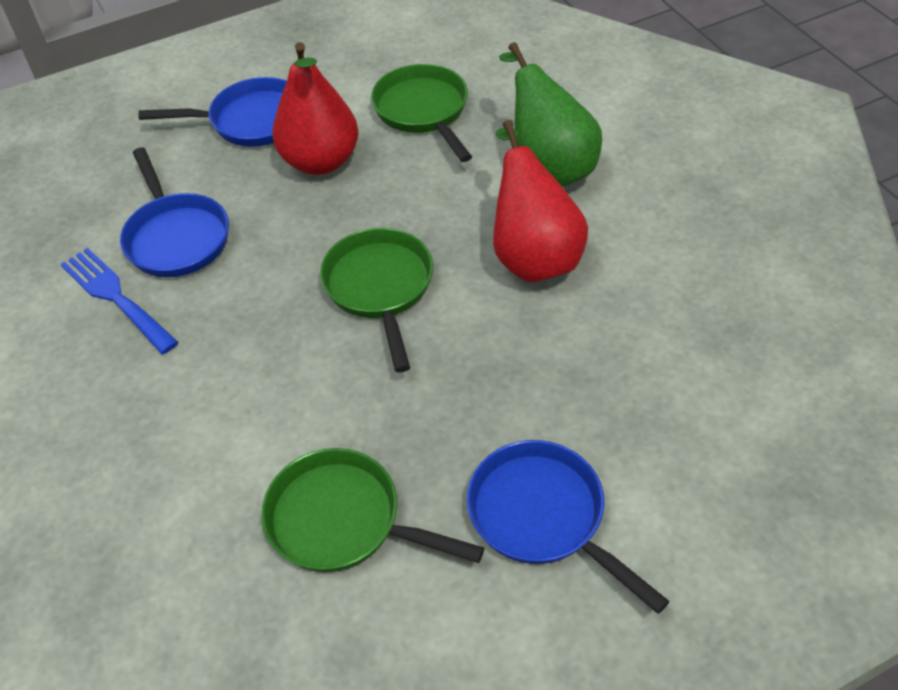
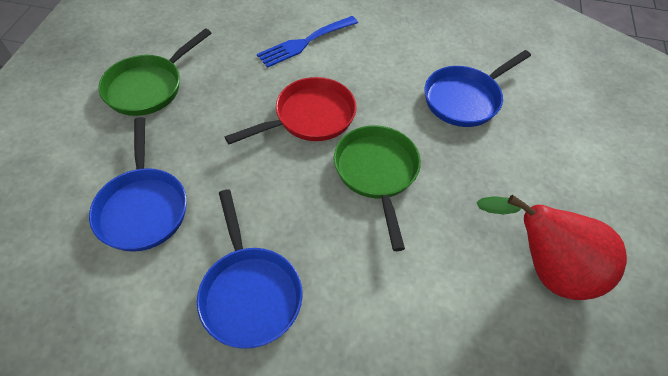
green pan: [261,448,484,572] [320,228,433,373] [371,64,472,162] = 3 -> [98,28,211,116] [334,125,421,251] = 2
green pear: [499,42,602,187] = 1 -> none = 0
red pan: none = 0 -> [225,77,357,144] = 1
red pear: [272,42,358,175] [493,120,588,282] = 2 -> [476,195,627,300] = 1

